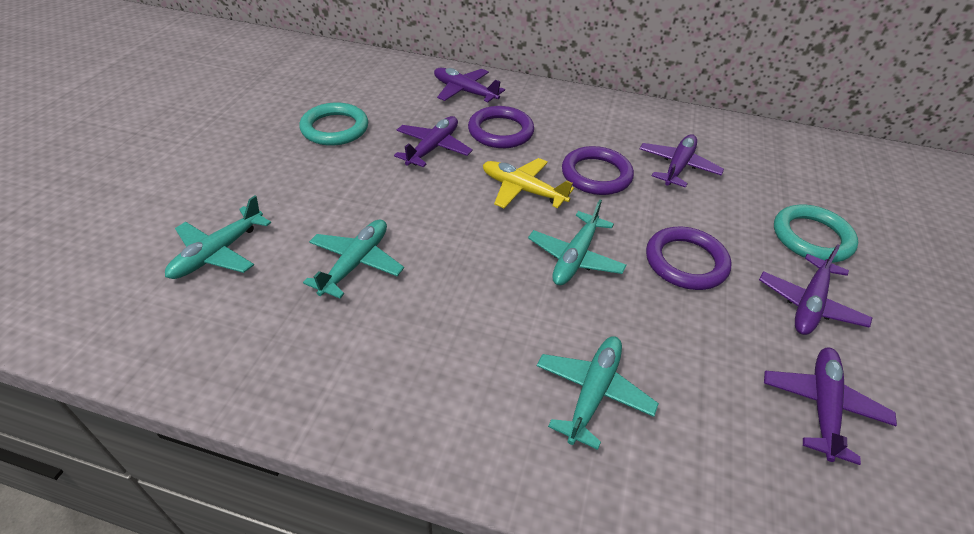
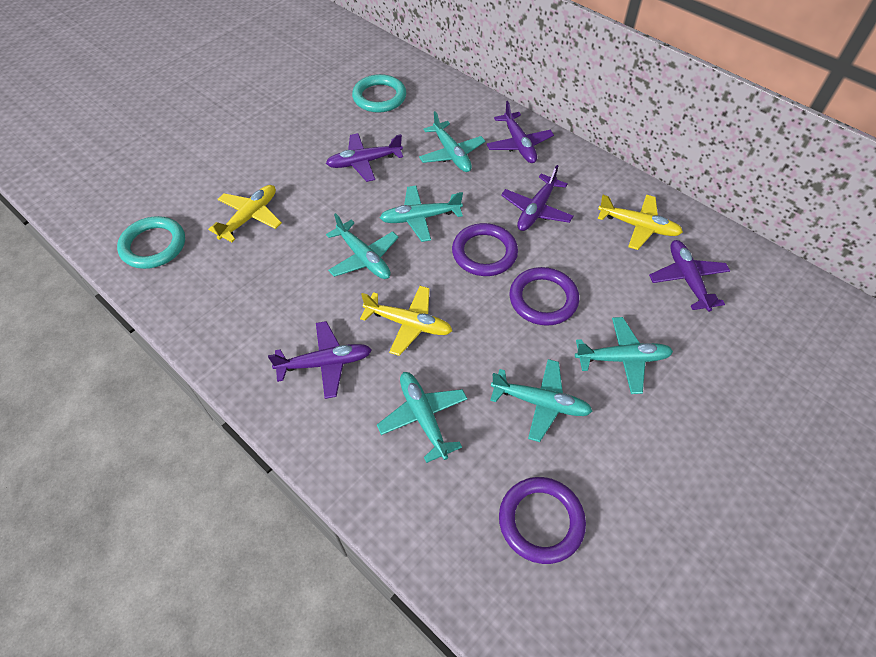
turquoise plane: [165,196,271,279] [303,219,404,298] [528,200,627,285] [537,336,659,450] = 4 -> [326,213,399,279] [377,372,467,463] [380,186,463,242] [419,111,485,172] [490,359,593,442] [575,317,673,394] = 6
yellow plane: [483,158,574,208] = 1 -> [208,185,282,242] [360,286,452,356] [598,195,683,250] = 3

